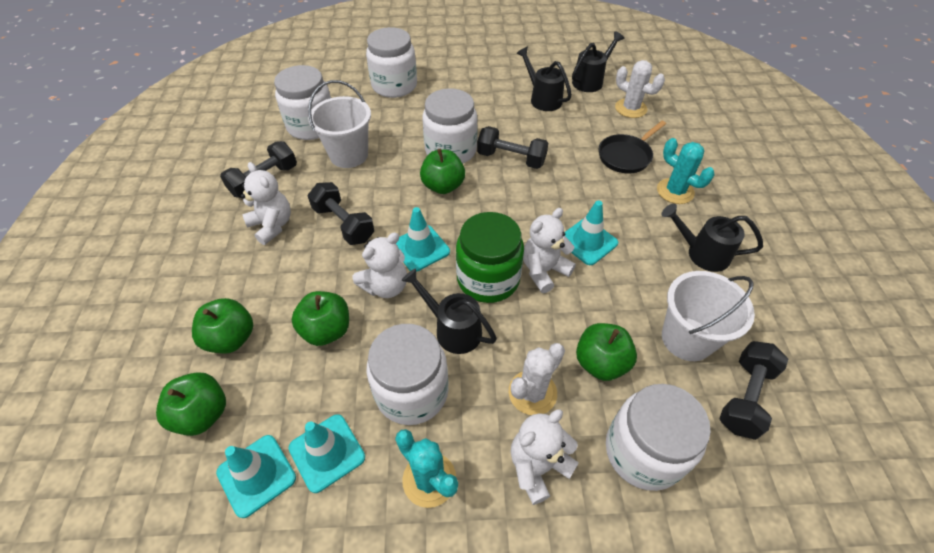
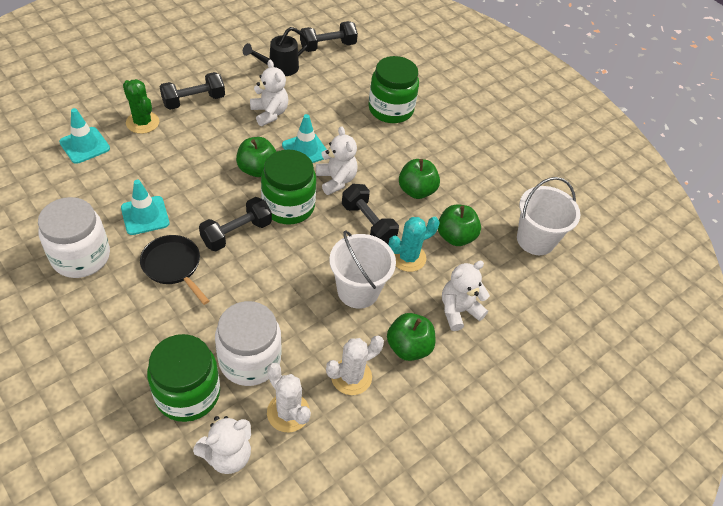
black watering can: [401,268,497,354] [516,47,572,111] [572,31,624,92] [661,204,763,272] = 4 -> [243,27,309,76] = 1
green apple: [156,372,226,436] [192,298,253,354] [292,291,349,346] [420,149,465,194] [576,323,637,381] = 5 -> [236,137,276,177] [387,313,436,361] [399,159,440,199] [438,204,481,246] = 4
green cactus: none = 0 -> [123,79,159,134] = 1
green jar: [456,212,524,303] = 1 -> [147,334,220,422] [261,149,316,225] [368,56,419,123] = 3
turquoise cactus: [395,429,458,508] [657,138,714,204] = 2 -> [388,217,440,272] = 1
turquoise traffic cone: [216,435,296,518] [289,414,365,493] [396,207,450,272] [565,201,618,265] = 4 -> [59,108,110,164] [121,180,169,235] [282,114,326,163] = 3
white jar: [274,65,331,140] [366,27,417,98] [367,324,449,425] [423,88,478,164] [606,384,711,491] = 5 -> [38,197,110,278] [215,301,281,386] = 2

